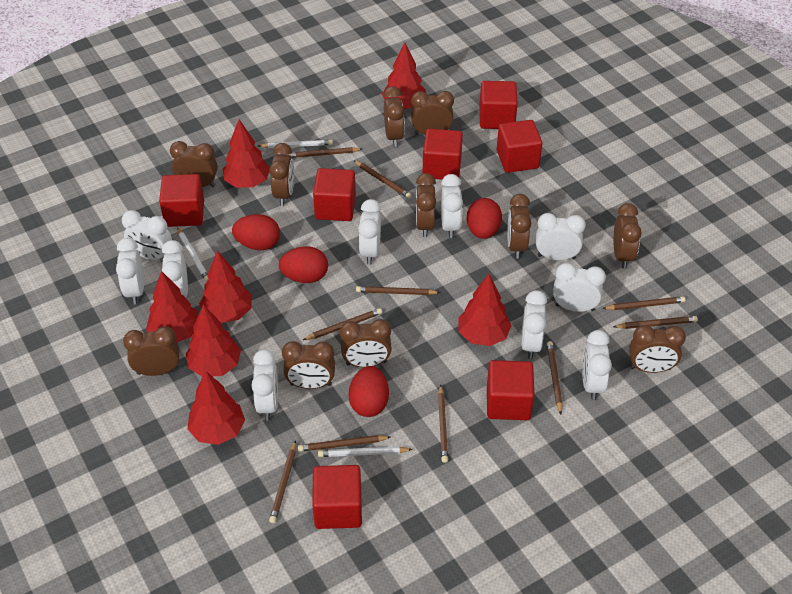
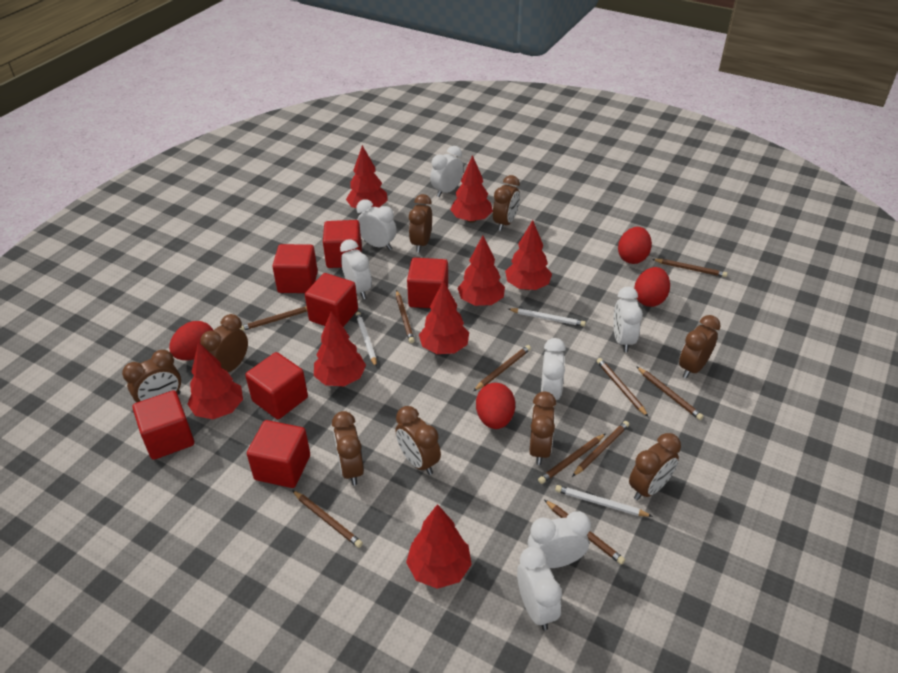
brown clock: [123,326,179,376] [170,141,218,187] [269,143,294,206] [282,341,335,389] [340,319,392,367] [383,86,405,147] [411,91,454,135] [416,173,436,237] [508,194,531,259] [613,203,642,269] [629,325,686,373] = 11 -> [122,350,181,402] [200,314,248,372] [332,411,364,486] [396,406,441,475] [409,194,432,252] [493,175,520,231] [529,392,556,465] [629,433,681,501] [679,315,721,379] = 9
red tree: [146,271,198,342] [186,304,241,377] [187,371,245,445] [199,251,252,323] [223,119,270,188] [382,42,426,109] [458,274,512,346] = 7 -> [187,342,243,419] [314,312,366,386] [346,145,388,208] [406,504,472,589] [419,281,469,354] [450,155,493,223] [457,235,505,306] [505,220,552,290] = 8
white clock: [116,238,144,304] [122,210,172,260] [162,240,188,298] [251,349,279,420] [358,199,381,265] [441,174,463,238] [521,290,547,359] [536,213,586,260] [553,263,606,312] [583,330,612,400] = 10 -> [340,239,372,299] [356,199,397,250] [430,146,464,197] [517,547,562,630] [528,511,591,568] [541,338,566,400] [613,287,643,352] = 7

